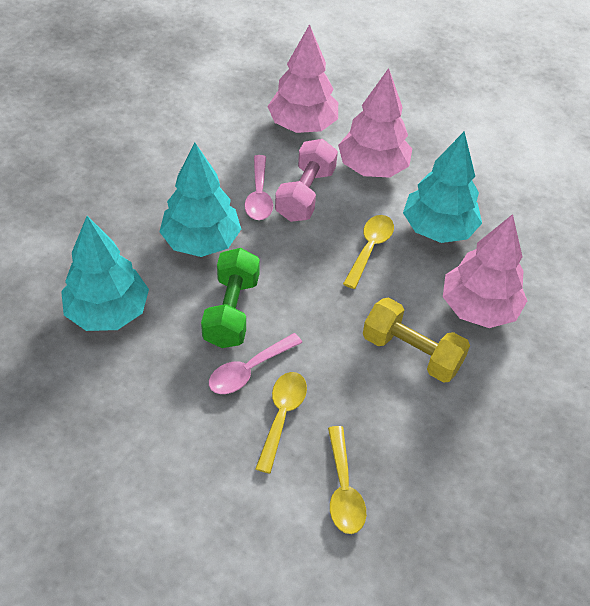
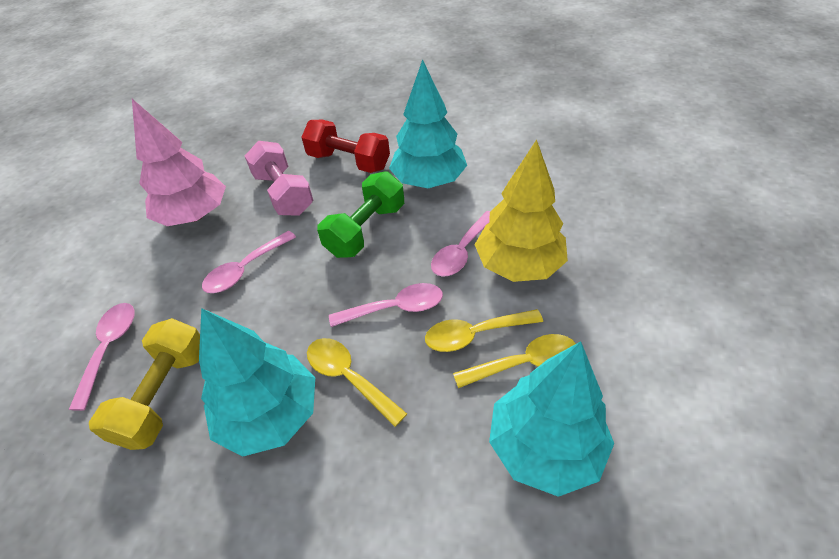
pink spoon: [209,333,302,394] [245,155,273,220] = 2 -> [69,303,135,411] [202,231,296,293] [329,283,443,327] [431,211,490,276] = 4
pink tree: [267,24,338,133] [338,68,412,178] [443,214,527,328] = 3 -> [132,99,226,226] = 1
red dumbbell: none = 0 -> [301,120,390,173] = 1
yellow tree: none = 0 -> [474,139,568,282] = 1

